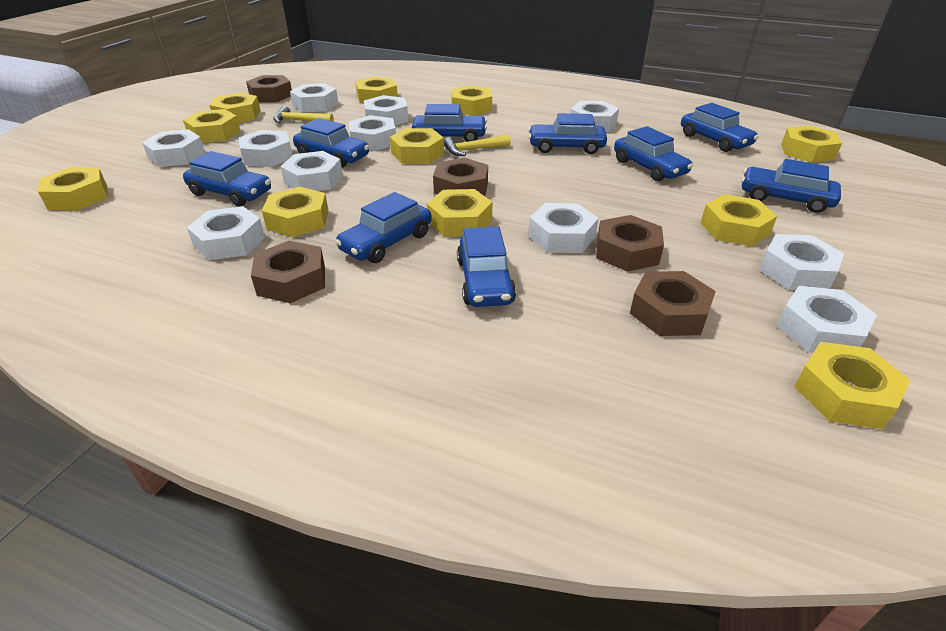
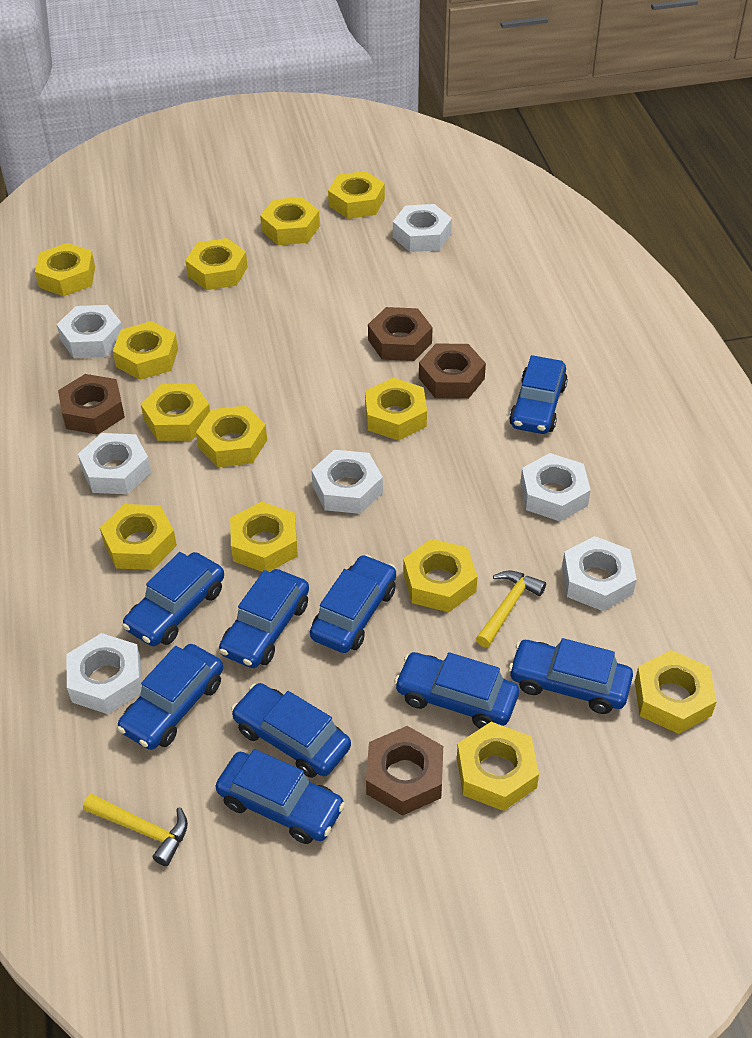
brown nut: [246,75,292,102] [251,241,325,303] [433,158,488,196] [596,215,664,272] [630,271,716,336] = 5 -> [58,374,125,435] [366,726,443,816] [368,307,433,361] [419,343,486,399] = 4
white nut: [142,129,205,167] [187,206,265,260] [238,130,293,167] [280,151,343,191] [290,83,338,113] [349,115,396,151] [364,95,408,125] [528,203,599,253] [570,101,619,132] [760,234,844,290] [777,286,877,353] = 11 -> [57,305,123,358] [66,633,142,714] [78,433,151,494] [311,450,383,514] [393,204,452,252] [520,453,591,521] [562,536,637,611] = 7
yellow nut: [38,167,108,210] [183,109,240,143] [209,93,261,123] [262,187,329,237] [355,77,398,104] [390,128,444,164] [427,189,493,237] [451,85,492,116] [701,194,777,246] [781,125,842,163] [794,342,910,429] = 11 -> [35,243,95,296] [100,504,177,570] [113,321,178,380] [141,384,210,441] [185,238,248,290] [196,406,267,467] [230,502,298,572] [260,197,320,245] [328,171,385,219] [365,378,427,441] [403,539,478,612] [457,722,539,811] [635,650,717,734] = 13

